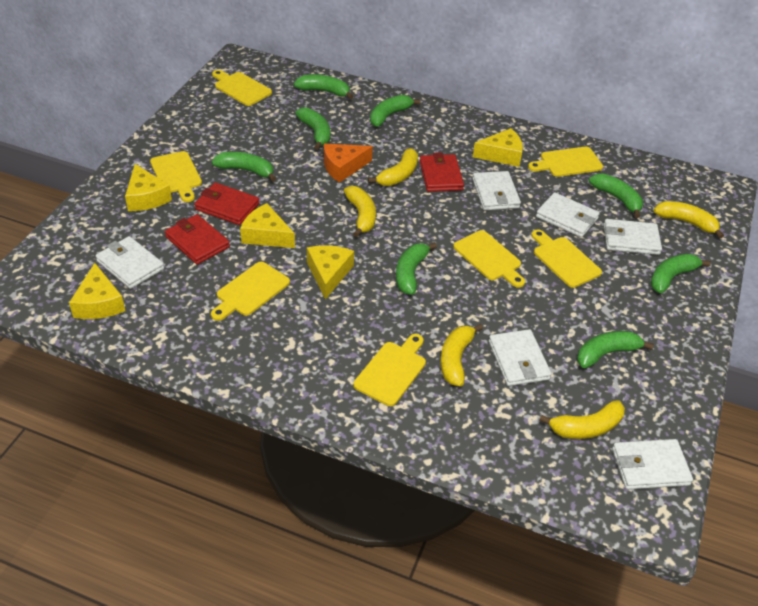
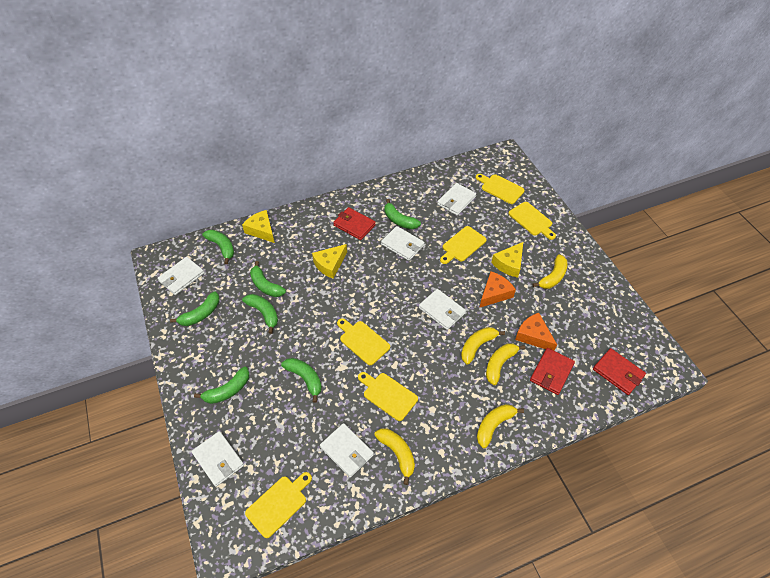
green banana: [212,152,276,181] [294,74,353,99] [295,107,330,150] [370,95,421,127] [396,242,437,295] [577,331,654,368] [589,173,643,218] [650,254,711,293] = 8 -> [170,291,219,326] [194,366,250,404] [202,230,234,264] [242,294,278,334] [250,261,286,297] [281,358,322,403] [385,199,421,229] = 7
orange cheese: [324,144,373,183] = 1 -> [479,271,516,308] [515,313,557,351] = 2
yellow cheese: [69,263,125,319] [125,164,172,211] [240,203,295,248] [307,245,354,300] [473,128,523,167] = 5 -> [242,210,275,243] [312,244,347,279] [491,242,523,278] = 3
yellow cutting board: [150,151,202,202] [211,262,290,321] [212,70,272,106] [353,334,426,406] [453,230,525,288] [528,147,603,177] [532,229,602,288] = 7 -> [245,472,312,538] [337,318,390,365] [358,372,418,421] [440,226,487,264] [475,174,525,204] [508,202,556,240] = 6

